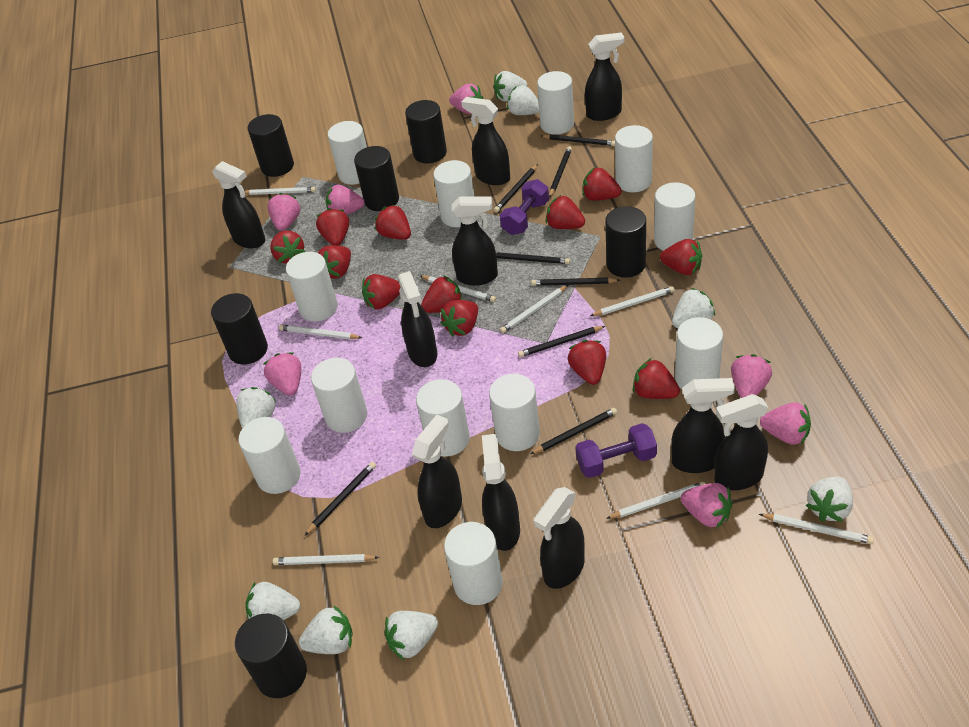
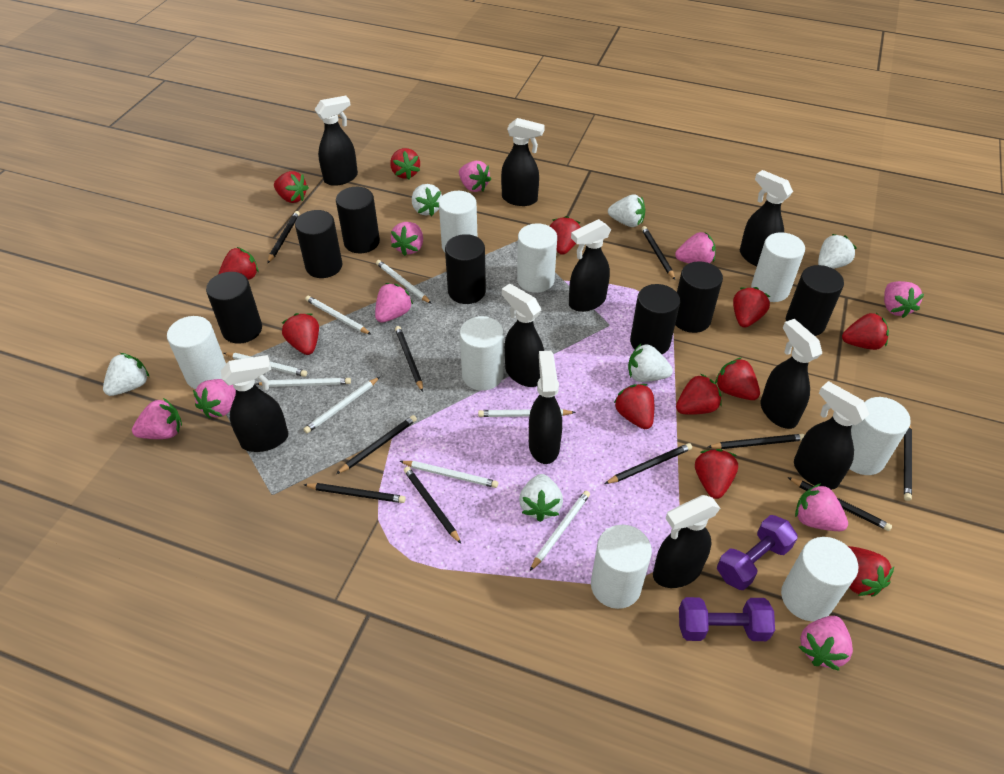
black cylinder: [211,293,268,364] [235,614,307,698] [248,114,294,177] [354,146,399,211] [405,100,447,163] [605,206,646,277] = 6 -> [206,272,262,344] [295,210,342,278] [336,187,380,254] [445,234,486,304] [630,284,680,354] [675,261,723,333] [786,265,844,336] = 7
black pencil: [304,462,376,536] [494,164,538,213] [496,252,570,264] [518,326,605,357] [531,278,620,286] [531,408,617,454] [541,134,615,146] [549,146,572,198] = 8 -> [267,211,300,264] [303,483,406,503] [336,415,417,474] [395,326,423,392] [404,466,461,544] [605,443,692,484] [641,226,675,280] [708,434,805,449] [788,477,892,531] [904,425,912,501] = 10
pink strawberry: [264,352,301,395] [267,193,300,231] [326,185,364,215] [449,84,483,114] [681,483,733,528] [731,354,772,398] [760,402,811,445] = 7 -> [132,398,182,439] [193,379,236,418] [375,283,413,323] [391,222,423,256] [459,161,491,192] [675,232,715,263] [795,483,848,531] [799,616,853,671] [884,281,924,318] = 9
white cylinder: [239,417,301,494] [286,252,338,322] [311,358,367,433] [328,121,367,185] [416,379,470,456] [433,160,474,227] [444,522,503,605] [489,374,540,451] [537,71,574,135] [615,125,653,192] [654,182,696,251] [675,317,723,389] = 12 -> [167,316,226,389] [439,191,477,252] [460,316,504,391] [517,223,557,293] [591,525,652,609] [751,232,805,302] [781,537,858,621] [850,397,911,475] = 8
white strawberry: [236,387,277,428] [245,582,300,620] [299,605,353,654] [384,611,438,660] [493,71,527,101] [507,85,539,115] [672,288,715,328] [806,477,853,522] = 8 -> [103,353,149,396] [412,184,442,216] [519,474,563,522] [608,194,645,227] [628,344,673,382] [818,234,857,269] = 6

